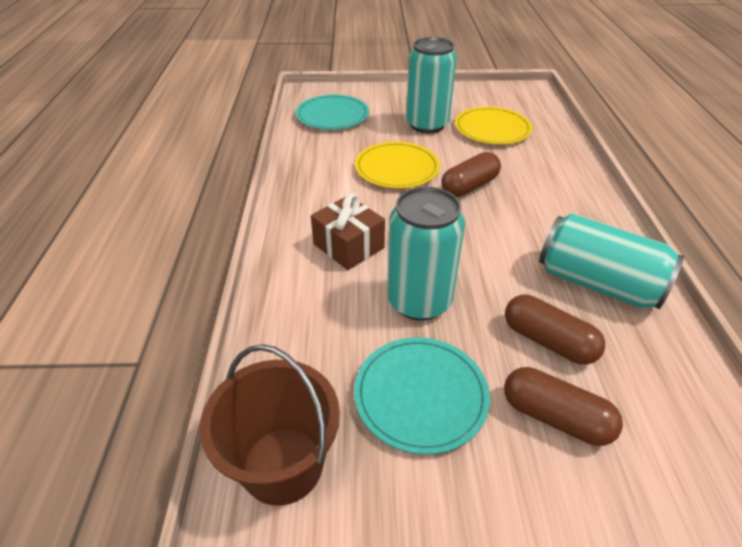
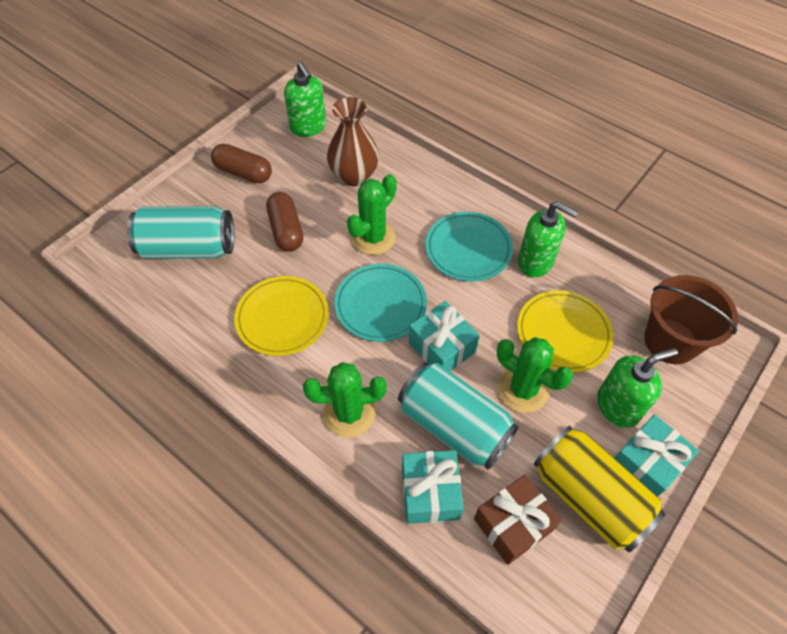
brown capsule: [441,152,501,197] [504,367,623,446] [505,295,605,365] = 3 -> [211,144,272,183] [266,192,303,252] = 2
brown vase: none = 0 -> [327,97,379,186] = 1
green cactus: none = 0 -> [303,362,387,437] [347,174,397,255] [497,337,573,413] = 3
green soap dispenser: none = 0 -> [284,62,326,137] [518,201,578,278] [597,348,678,428] = 3
turquoise can: [387,187,465,321] [406,37,457,133] [539,213,684,309] = 3 -> [127,206,234,259] [398,363,519,470] = 2
turquoise gift: none = 0 -> [402,450,464,524] [409,301,480,371] [615,415,699,496] = 3
yellow can: none = 0 -> [534,426,665,552] = 1

